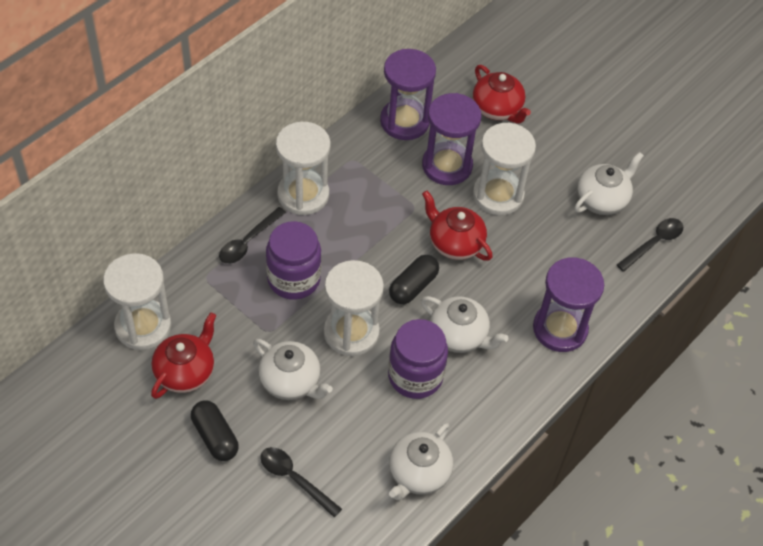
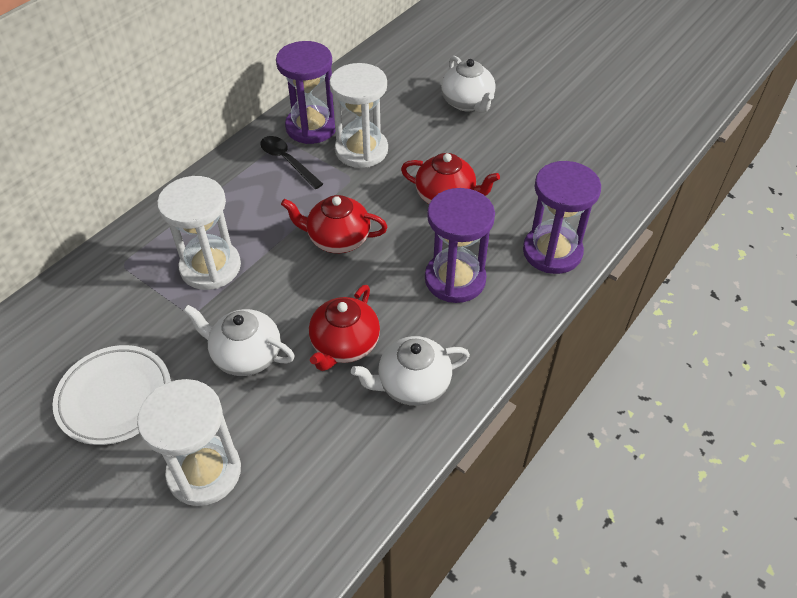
black capsule: [191,400,239,461] [389,255,439,304] = 2 -> none = 0
black spoon: [219,207,286,264] [260,447,342,518] [617,218,683,272] = 3 -> [260,136,323,189] = 1
purple jar: [266,221,321,300] [388,319,448,399] = 2 -> none = 0
white hourglass: [103,253,171,350] [276,122,331,215] [324,260,384,356] [473,123,536,215] = 4 -> [137,379,241,506] [157,176,241,290] [329,63,388,168] = 3
white plate: none = 0 -> [53,345,171,445] = 1
white teapot: [253,339,333,400] [389,423,453,500] [421,296,508,353] [574,152,644,215] = 4 -> [183,305,295,376] [351,336,470,406] [441,56,496,113] = 3

